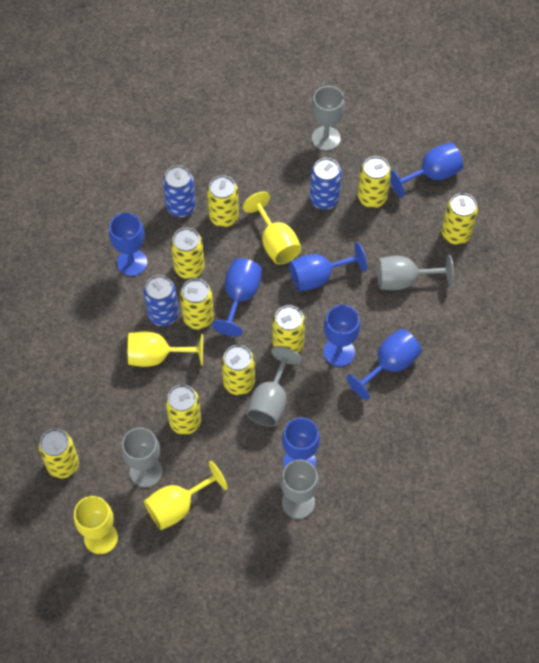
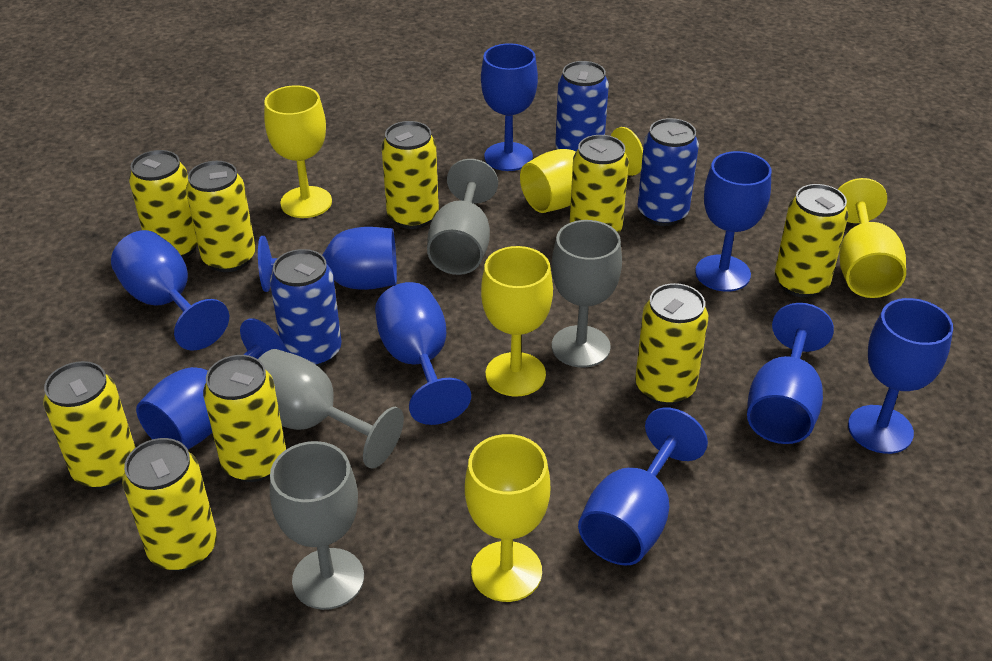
blue goblet: [109,213,147,276] [212,258,262,337] [282,418,320,468] [289,242,367,291] [324,305,360,367] [346,329,422,400] [390,143,463,197] = 7 -> [111,230,229,351] [136,318,287,450] [258,227,397,292] [375,282,471,425] [481,43,538,171] [578,407,708,566] [695,151,771,292] [747,303,834,444] [848,298,953,454] = 9
grey goblet: [122,427,163,487] [246,346,302,427] [281,460,319,519] [312,86,345,151] [377,255,454,290] = 5 -> [258,349,404,469] [270,441,364,610] [427,159,498,275] [552,220,622,368] = 4
yellow goblet: [74,496,118,554] [128,331,203,367] [144,461,228,530] [243,191,302,265] = 4 -> [264,85,332,218] [465,434,550,602] [481,246,553,396] [520,127,643,213] [838,178,906,298] = 5

